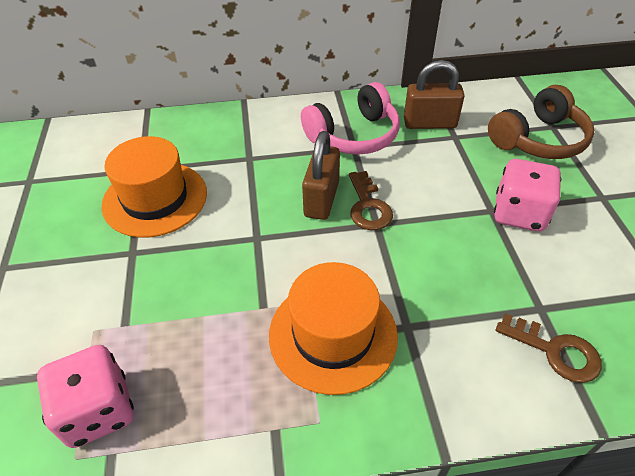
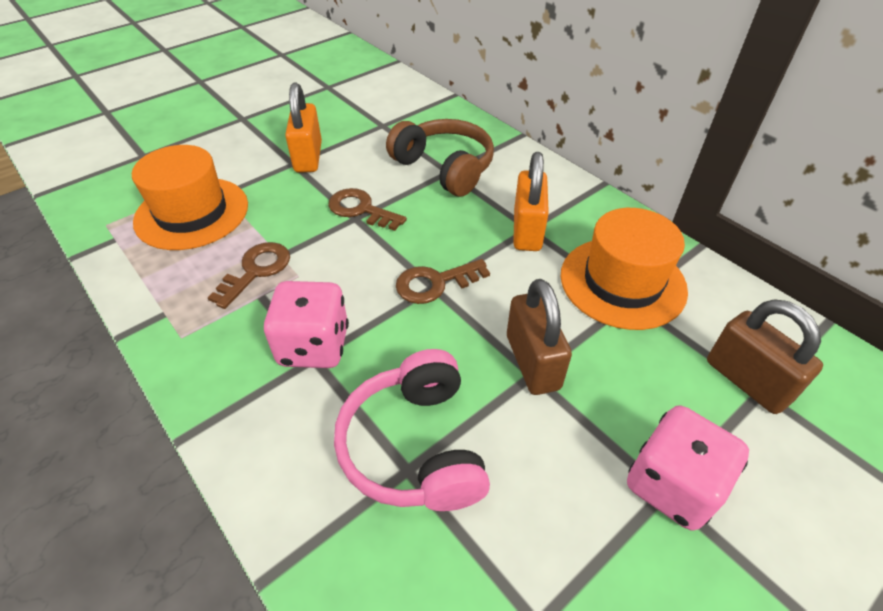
brown key: [349,171,393,230] [496,313,602,383] = 2 -> [207,242,290,309] [328,188,407,231] [396,259,490,304] = 3
orange padlock: none = 0 -> [285,83,322,173] [513,152,549,251] = 2

